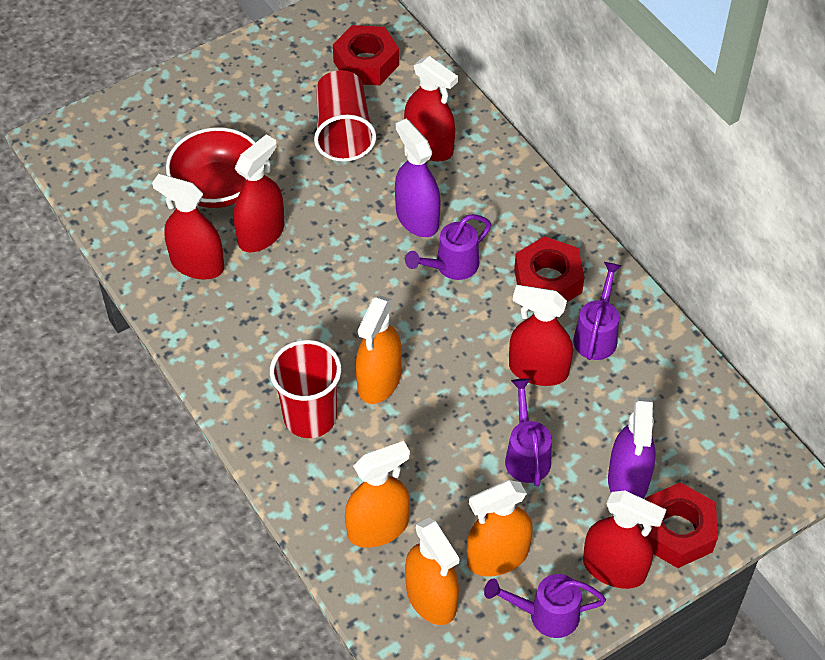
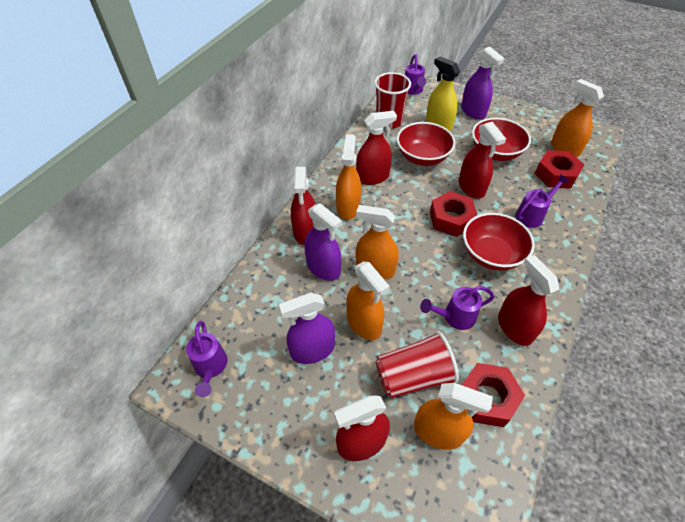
orange spray bottle: [345,441,410,548] [356,295,402,404] [405,518,460,625] [467,480,532,577] = 4 -> [336,134,361,220] [346,262,390,340] [356,205,399,280] [414,383,493,450] [551,79,604,157] = 5
purple spray bottle: [395,119,440,237] [608,397,656,499] = 2 -> [279,292,335,364] [304,203,342,281] [461,47,505,119] = 3
red bowl: [166,127,256,208] = 1 -> [397,122,455,166] [463,213,535,271] [472,118,531,161] = 3
yellow spray bottle: none = 0 -> [426,56,460,131] = 1

